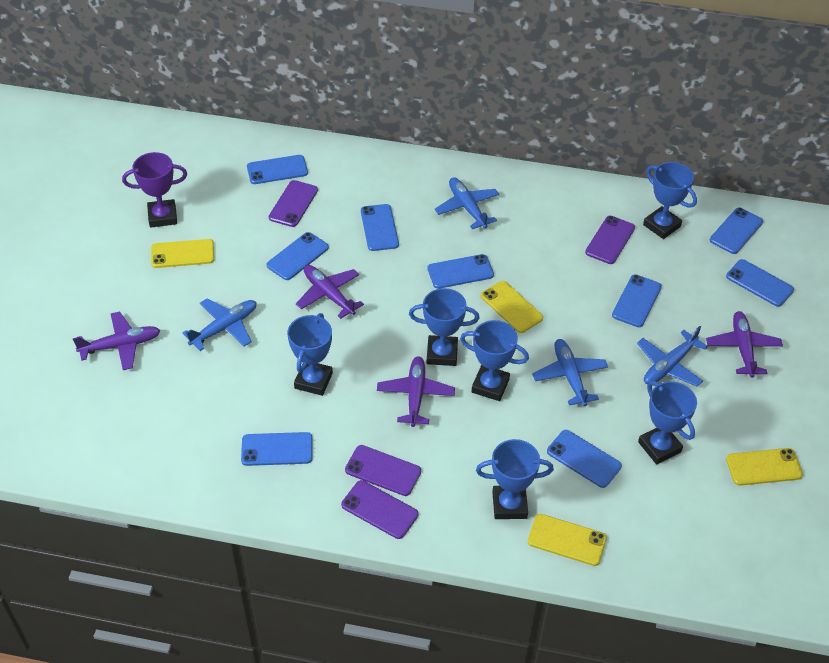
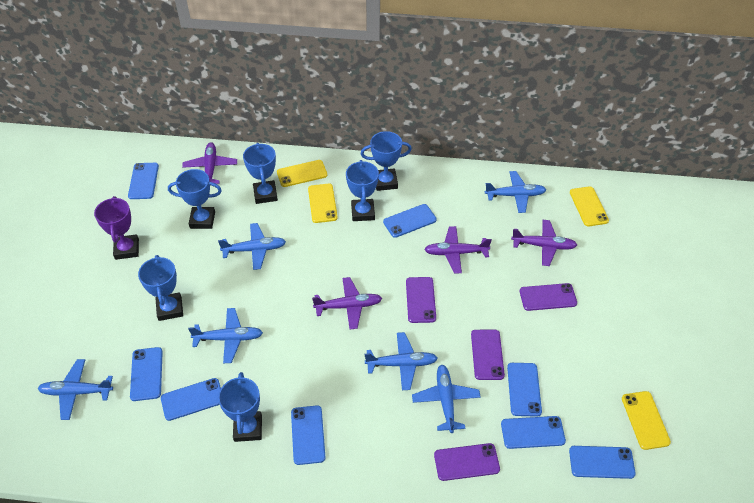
blue phone: [241,432,312,466] [247,155,308,184] [267,232,329,280] [361,204,399,251] [427,254,494,289] [547,430,622,488] [612,274,662,327] [710,207,763,254] [726,259,794,307] = 9 -> [128,163,159,199] [130,347,163,401] [161,378,221,421] [291,405,326,465] [383,204,437,238] [501,416,566,449] [507,363,542,417] [569,446,636,479] = 8
blue plane: [183,299,257,351] [435,177,499,229] [532,339,608,406] [637,326,708,387] = 4 -> [38,359,113,420] [188,308,263,363] [218,223,286,270] [365,332,438,390] [412,365,481,433] [485,171,546,213] = 6

